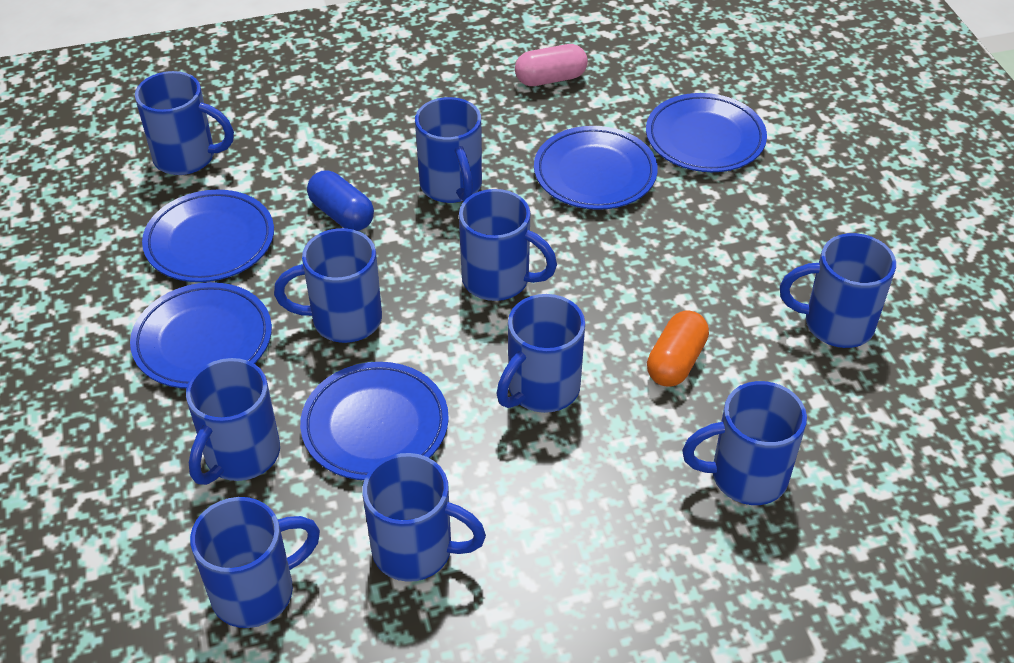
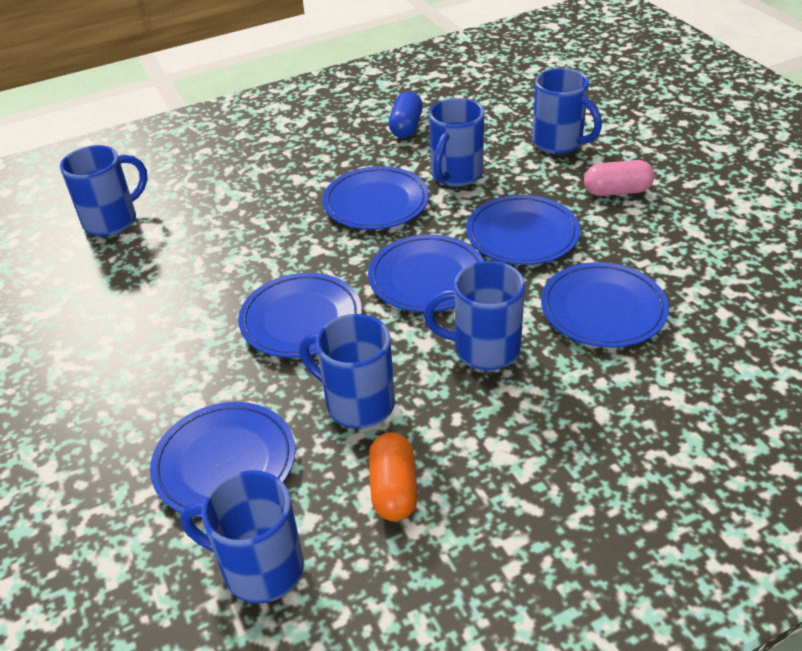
blue mug: [135,71,234,175] [186,358,280,485] [190,497,320,628] [274,228,382,343] [362,453,486,582] [415,97,482,203] [459,189,557,301] [496,294,585,413] [682,381,807,505] [780,233,896,348] = 10 -> [60,145,148,236] [180,470,304,604] [299,314,395,429] [423,261,525,370] [429,98,484,187] [532,68,602,154] = 6
blue plate: [130,282,272,389] [142,190,274,282] [300,362,449,480] [534,126,658,210] [646,93,767,172] = 5 -> [150,402,295,518] [238,273,362,358] [323,166,429,230] [368,234,484,312] [466,195,580,265] [541,262,669,347] = 6

